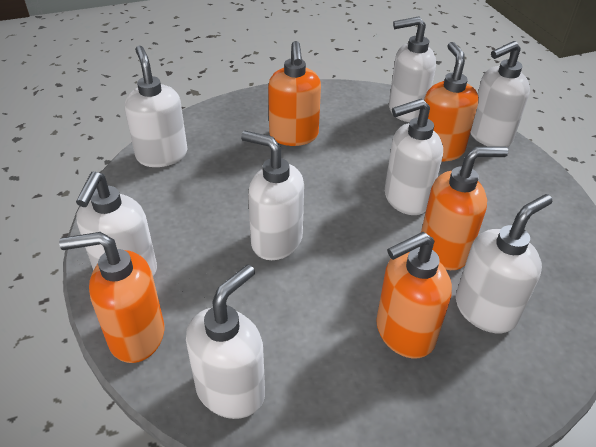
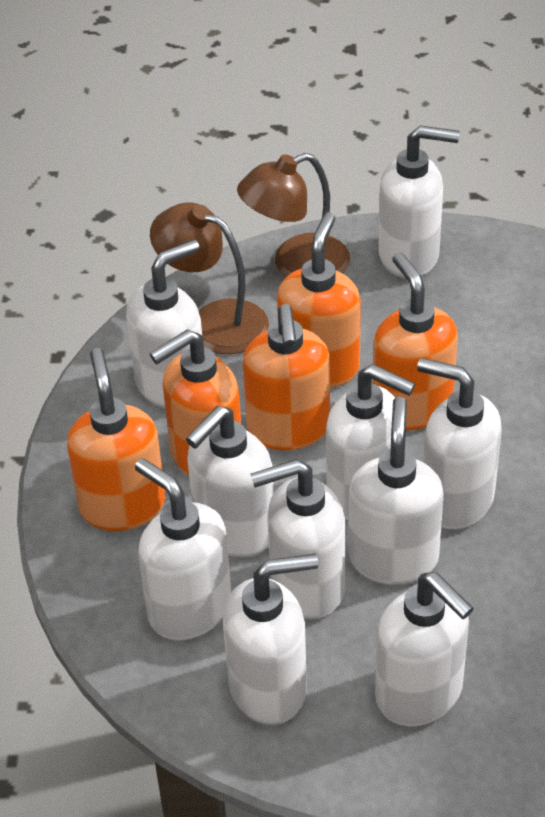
brown lamp: none = 0 -> [150,202,269,354] [237,153,350,277] = 2
white soap dispenser: [76,171,157,276] [125,46,187,167] [186,264,265,419] [241,131,304,260] [385,99,443,215] [389,16,436,122] [456,194,552,333] [470,41,530,147] = 8 -> [126,239,202,408] [135,458,231,640] [186,406,274,557] [223,553,318,725] [250,459,345,619] [326,364,415,520] [348,397,444,585] [375,572,474,726] [378,125,460,278] [417,358,502,529] = 10

